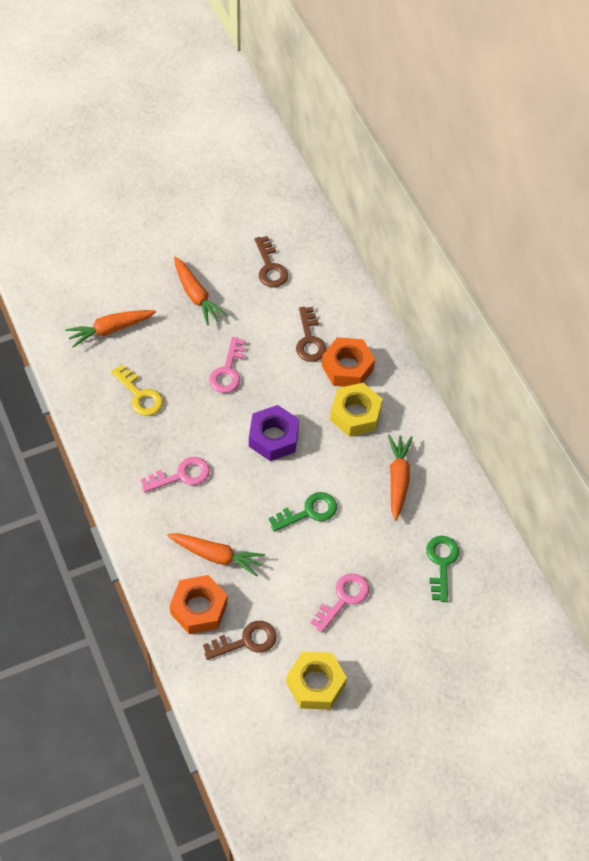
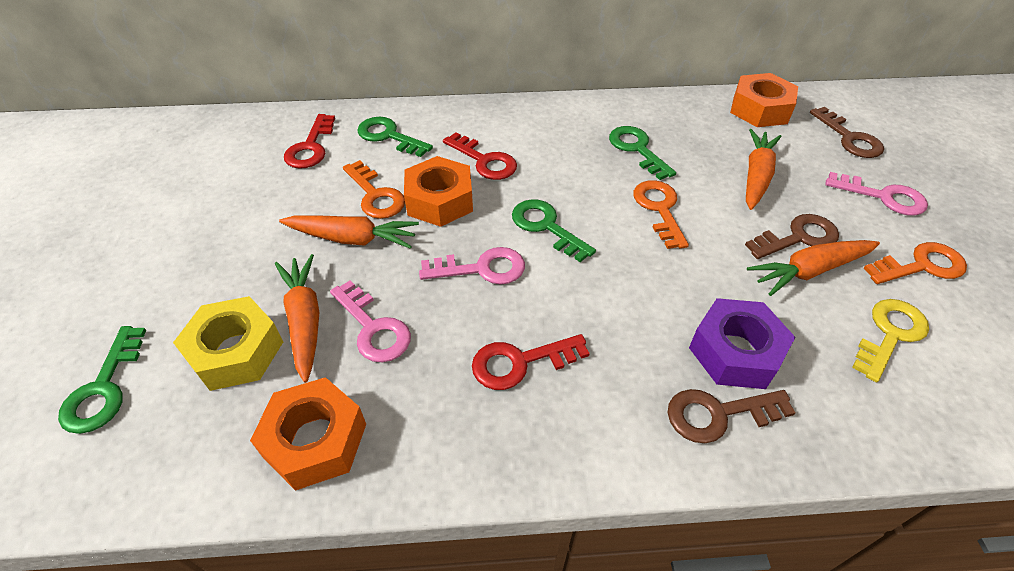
green key: [269,492,337,532] [426,536,459,602] = 2 -> [58,326,146,434] [357,117,433,157] [512,199,596,262] [609,126,676,180] = 4
orange key: none = 0 -> [343,160,405,219] [633,180,689,249] [864,242,967,284] = 3
orange nut: [169,575,228,634] [322,337,375,387] = 2 -> [250,377,366,491] [404,156,473,227] [730,73,798,127] = 3
red key: none = 0 -> [284,114,335,169] [443,132,517,180] [472,334,590,390] = 3
yellow nut: [286,651,347,710] [330,383,383,437] = 2 -> [173,296,283,391] = 1

